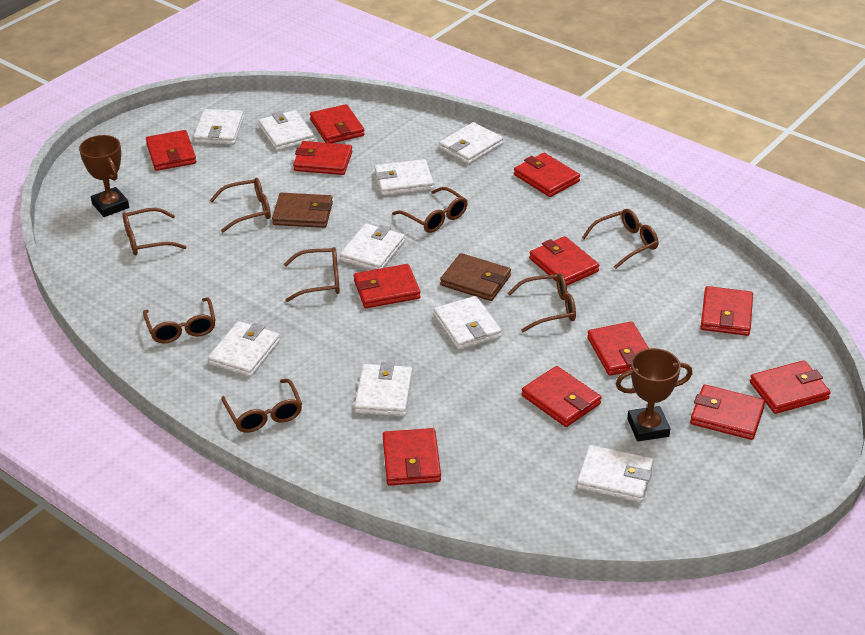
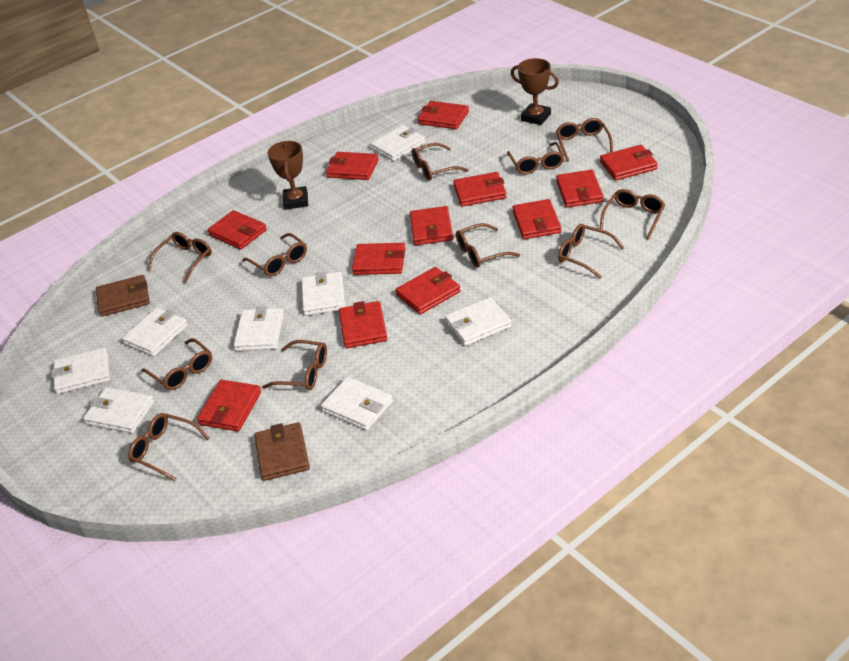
brown glasses: [122,208,186,255] [143,297,216,343] [210,178,271,232] [221,379,302,433] [284,247,340,302] [392,187,468,233] [507,273,576,332] [582,209,658,269] = 8 -> [128,413,209,481] [142,338,212,390] [148,232,212,283] [242,233,307,276] [262,340,327,390] [412,143,469,181] [456,223,520,268] [507,142,564,175] [556,118,613,162] [558,224,624,279] [599,189,665,240] = 11
white wallet: [193,109,244,145] [208,321,280,377] [259,110,314,151] [340,224,405,270] [355,362,413,416] [374,159,434,196] [434,296,502,350] [439,122,503,164] [577,445,654,503] = 9 -> [51,348,110,394] [83,387,154,433] [122,308,188,356] [234,306,284,351] [301,271,345,316] [321,377,393,431] [371,125,426,161] [445,297,512,346] = 8

